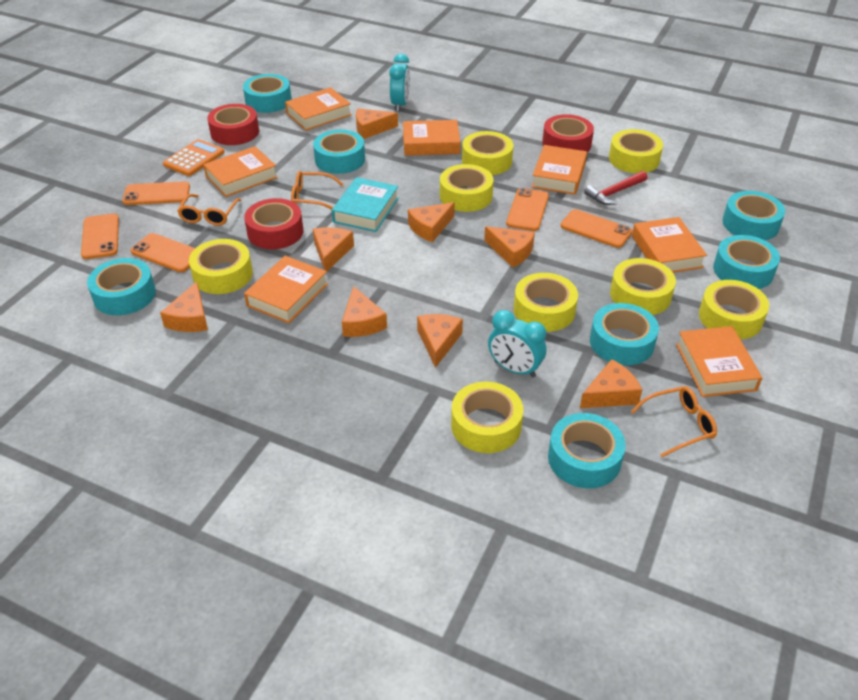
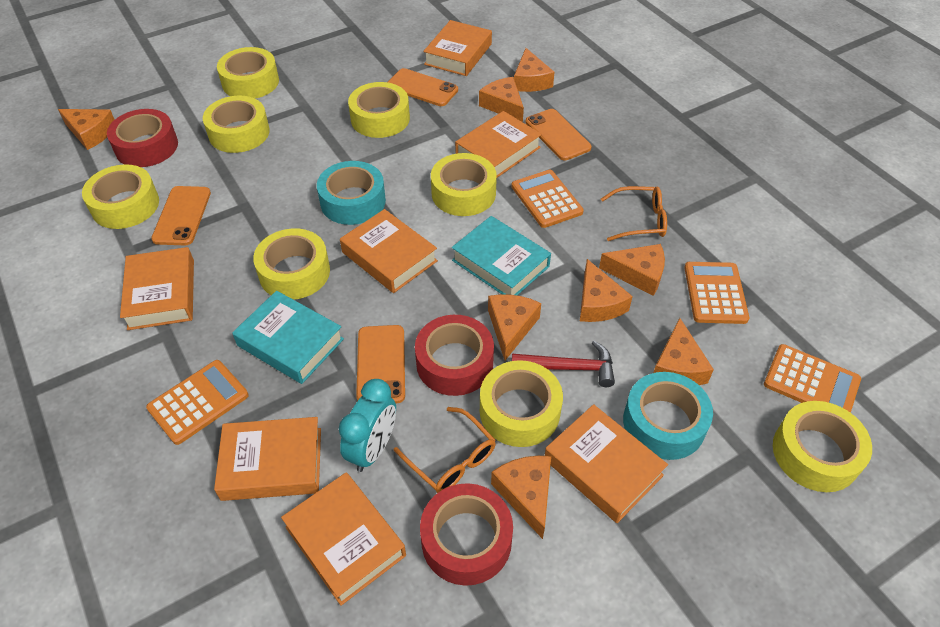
orange calculator: [163,139,225,176] = 1 -> [146,360,249,445] [511,170,584,228] [684,262,749,324] [764,344,861,413] = 4
orange glasses: [177,194,241,226] [291,171,343,210] [630,386,717,457] = 3 -> [394,407,496,493] [601,186,667,241] = 2
orange phone: [81,213,119,259] [122,181,190,205] [130,233,195,272] [506,188,549,231] [561,209,632,248] = 5 -> [151,186,211,245] [356,325,405,404] [388,68,458,106] [525,109,592,160] = 4
turquoise book: [332,177,399,232] = 1 -> [232,291,344,384] [452,216,551,295] = 2
turquoise clock: [389,53,410,112] [488,310,546,378] = 2 -> [339,379,396,472] = 1
turquoise tape: [87,258,156,315] [243,74,291,113] [313,129,365,174] [548,413,626,488] [590,303,659,365] [713,235,780,289] [722,191,785,240] = 7 -> [317,161,386,225] [623,372,713,460] = 2

